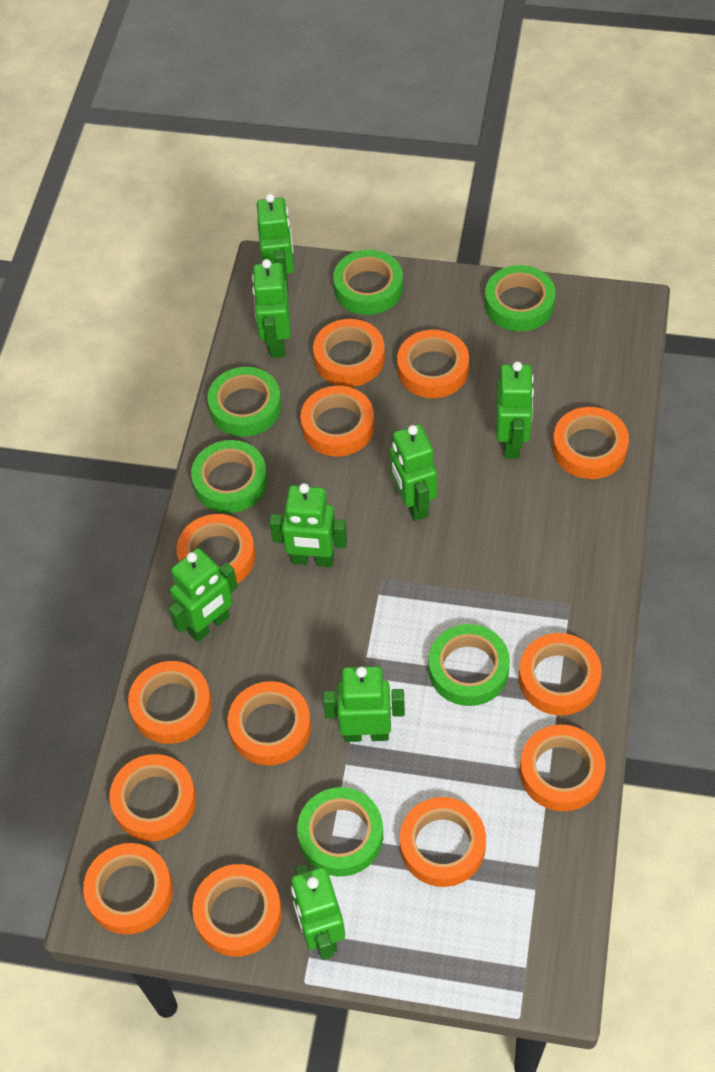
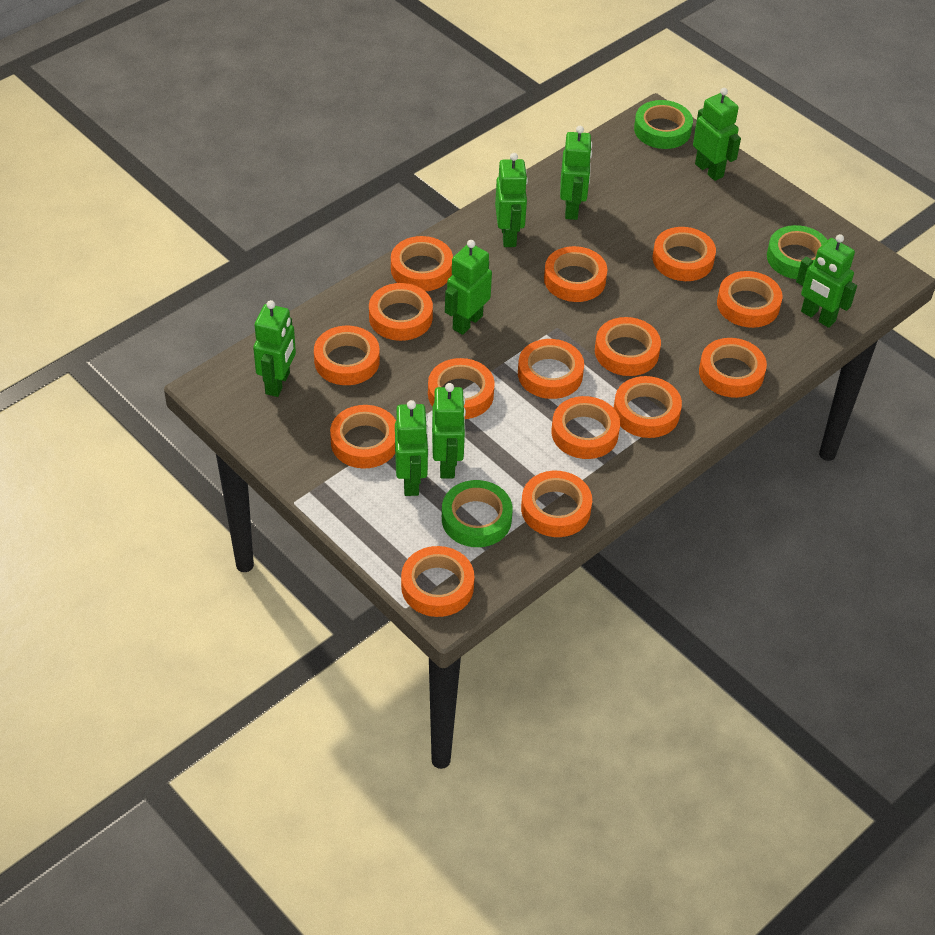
green tape: [191,440,268,513] [207,367,281,437] [297,787,383,876] [333,250,403,315] [429,624,510,706] [485,265,556,331] = 6 -> [442,480,513,547] [634,100,693,149] [767,225,827,279] = 3
orange tape: [83,843,173,934] [109,754,196,841] [128,661,212,744] [177,514,255,584] [192,864,282,957] [228,681,311,765] [300,386,374,456] [313,319,385,387] [397,330,469,398] [400,797,486,887] [519,633,602,715] [520,725,605,811] [552,407,629,479] = 13 -> [314,326,380,385] [330,405,396,468] [369,283,433,341] [391,236,453,291] [401,546,474,617] [428,358,495,419] [518,339,584,399] [521,471,592,537] [544,246,608,302] [551,396,620,459] [595,317,661,376] [614,376,682,438] [653,227,716,281] [699,338,767,398] [717,271,783,328] = 15

